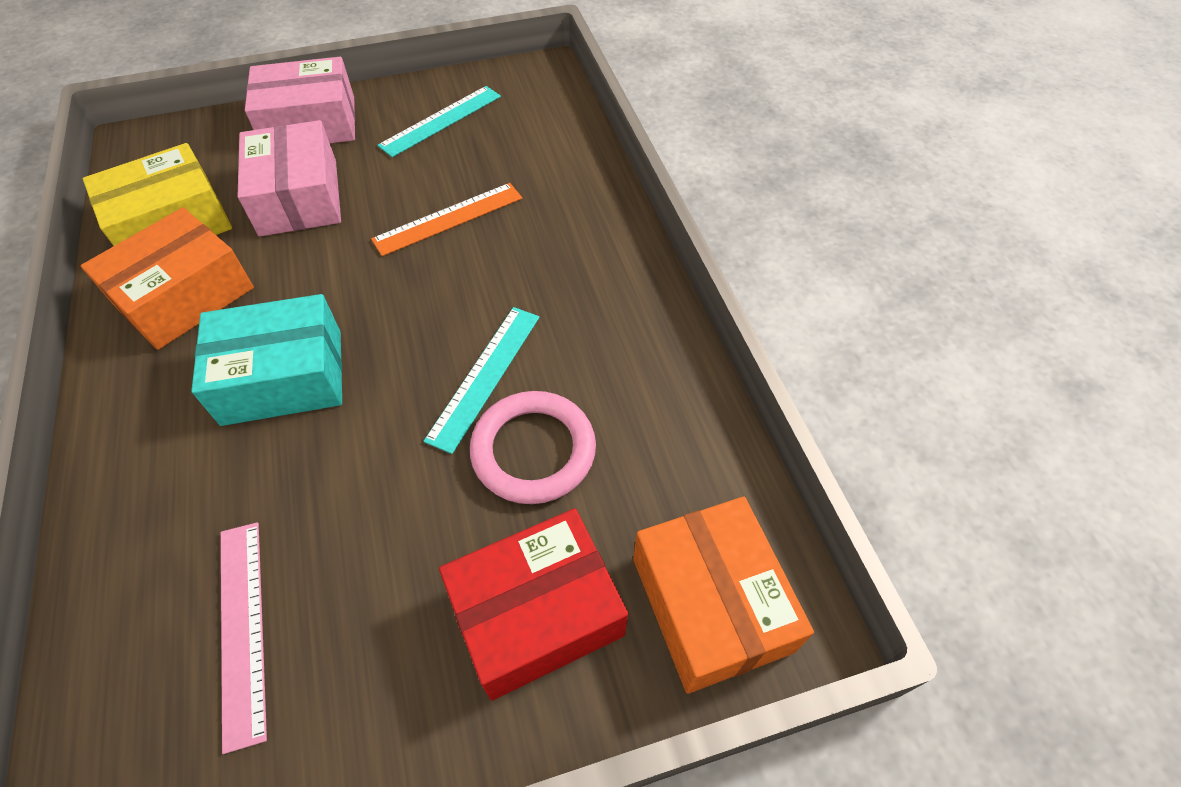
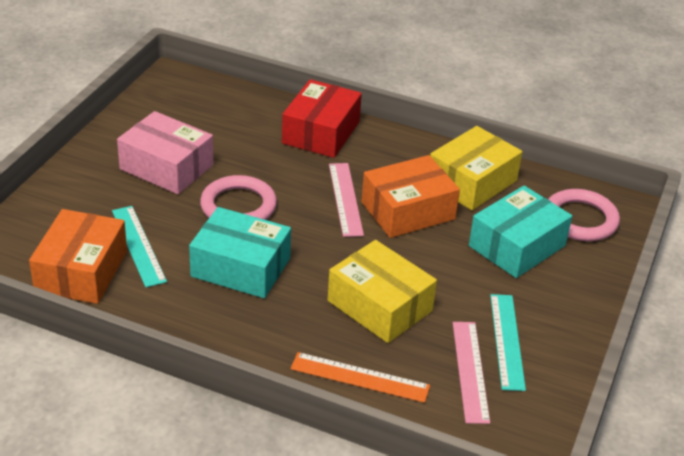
pink box: [238,120,341,237] [245,57,355,143] = 2 -> [117,111,214,194] = 1
pink ring: [470,391,596,504] = 1 -> [200,175,277,220] [548,189,620,241] = 2
pink ruler: [221,522,267,754] = 1 -> [329,163,364,237] [453,322,490,424] = 2
turquoise box: [191,294,342,426] = 1 -> [189,207,291,298] [469,186,572,278] = 2
yellow box: [83,143,232,246] = 1 -> [328,240,437,343] [430,126,522,210] = 2

